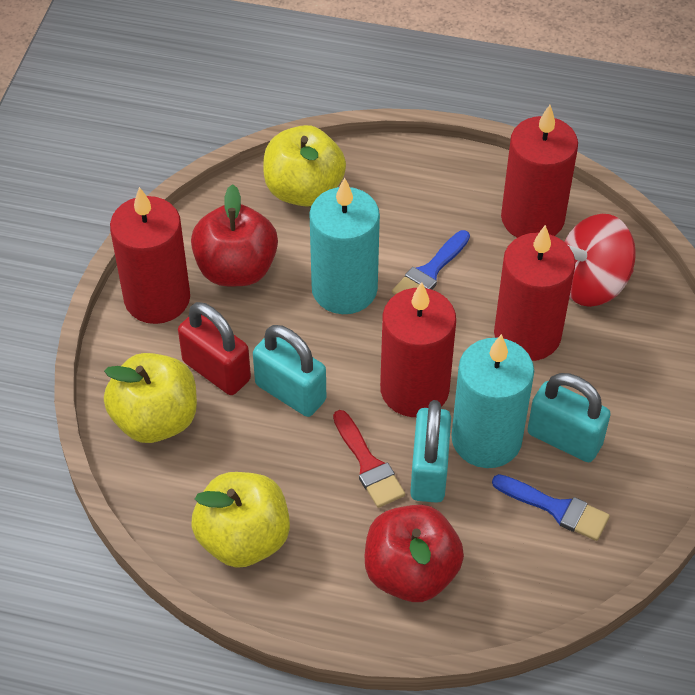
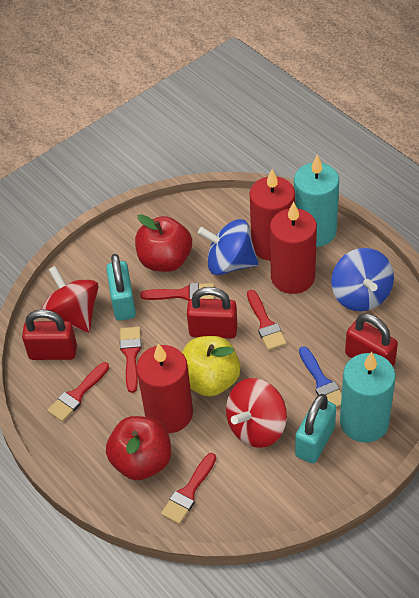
blue brush: [392,230,470,295] [492,474,610,541] = 2 -> [299,346,342,408] = 1
blue spinning top: none = 0 -> [198,219,259,275] [331,248,394,311] = 2
red brush: [333,410,405,508] = 1 -> [47,362,109,422] [120,327,142,393] [140,283,214,301] [161,453,216,524] [247,290,287,350] = 5
red candle: [110,187,190,324] [380,282,456,417] [494,225,576,361] [501,105,578,238] = 4 -> [136,343,193,433] [250,169,295,261] [270,202,317,294] = 3
red padlock: [178,302,251,395] = 1 -> [22,309,77,360] [187,287,237,339] [345,314,398,366] = 3
red spinning top: [564,214,636,307] = 1 -> [41,266,98,333] [226,378,287,448] = 2
turquoise padlock: [253,325,326,417] [410,400,451,503] [527,373,611,462] = 3 -> [106,254,136,321] [295,394,336,463] = 2
yellow apple: [104,353,197,443] [191,472,290,568] [263,125,346,207] = 3 -> [182,336,241,397] = 1

